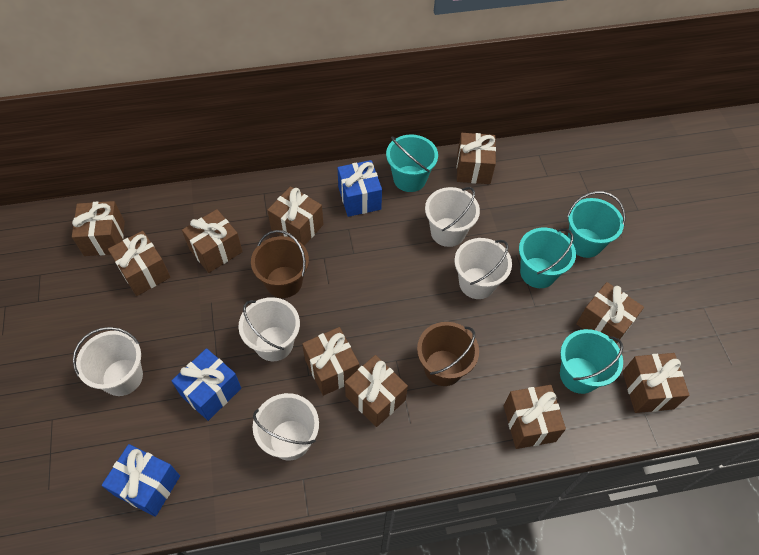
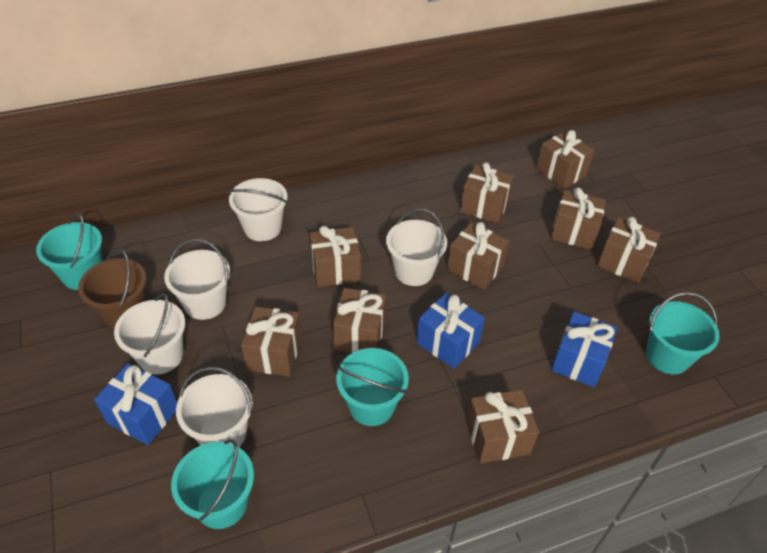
brown bucket: [251,230,309,298] [417,322,479,386] = 2 -> [78,249,147,328] = 1
brown gift: [72,201,125,256] [108,231,170,296] [182,209,243,273] [267,186,323,246] [302,327,359,396] [345,355,408,427] [457,133,496,184] [504,385,566,449] [576,282,644,344] [623,353,690,413] = 10 -> [241,307,301,376] [309,226,361,287] [333,288,386,353] [447,222,509,289] [460,162,514,223] [466,389,539,464] [536,130,594,189] [550,188,606,250] [597,217,661,283] = 9

